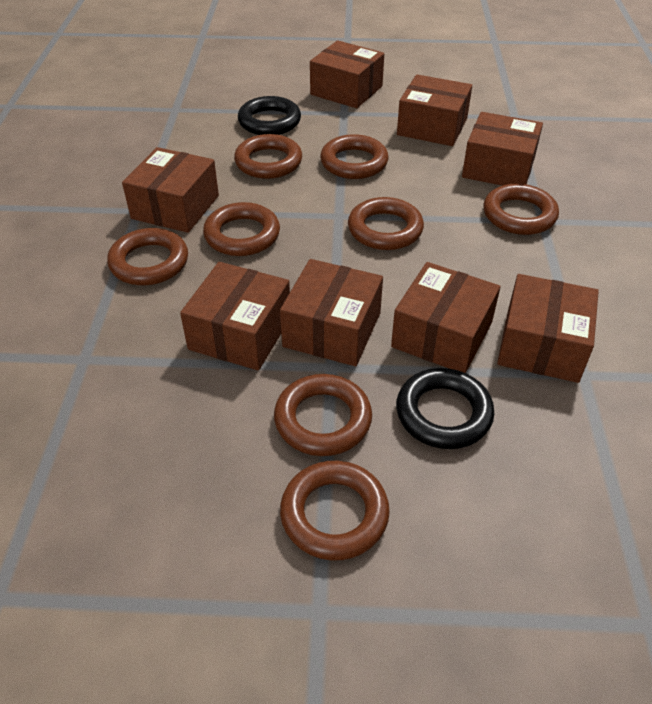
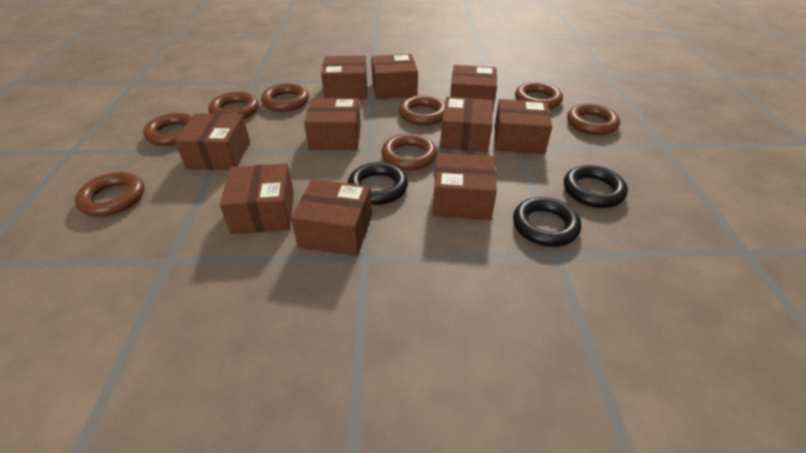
black ring: [238,96,301,135] [396,368,495,449] = 2 -> [348,162,408,205] [513,197,581,247] [564,165,628,208] = 3
brown box: [122,147,219,233] [180,262,290,370] [280,259,383,366] [310,40,384,108] [391,262,500,373] [397,74,472,146] [462,112,543,186] [497,274,599,383] = 8 -> [175,113,250,170] [220,163,294,234] [291,179,372,256] [304,98,361,150] [321,56,367,99] [371,54,418,99] [433,153,497,220] [440,97,493,152] [450,65,497,111] [495,99,552,154] = 10

